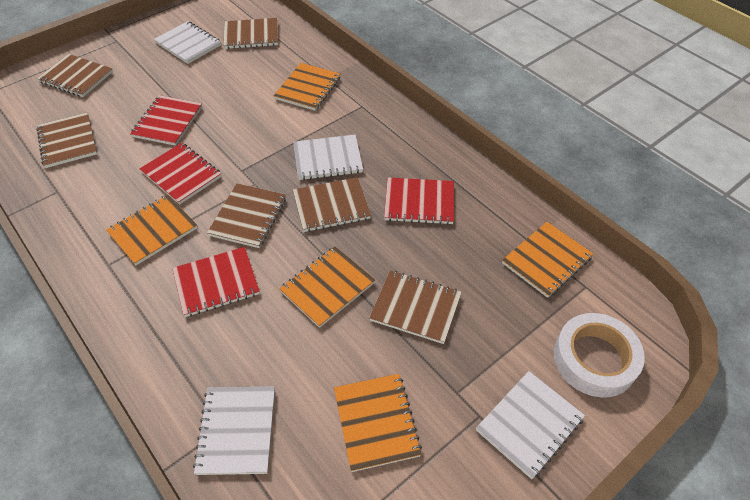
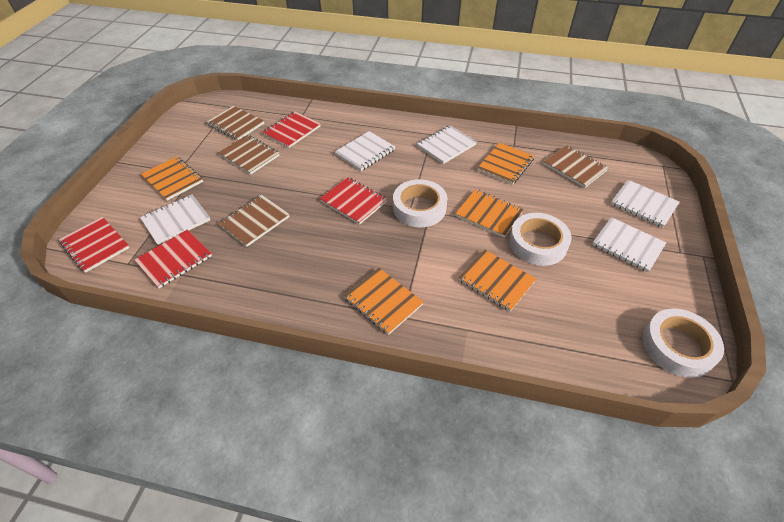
brown notebook: [36,113,97,168] [37,54,113,97] [207,183,286,248] [223,18,278,49] [293,177,371,232] [369,270,462,344] = 6 -> [207,106,264,140] [218,135,280,175] [218,195,290,247] [544,145,608,188] = 4
white notebook: [154,21,221,64] [193,386,275,475] [293,135,363,180] [476,371,585,479] = 4 -> [140,194,210,245] [335,131,395,171] [417,125,477,164] [592,217,666,272] [611,180,679,228] = 5
white tape: [554,313,645,397] = 1 -> [393,179,447,227] [509,213,572,266] [642,308,724,378] = 3

